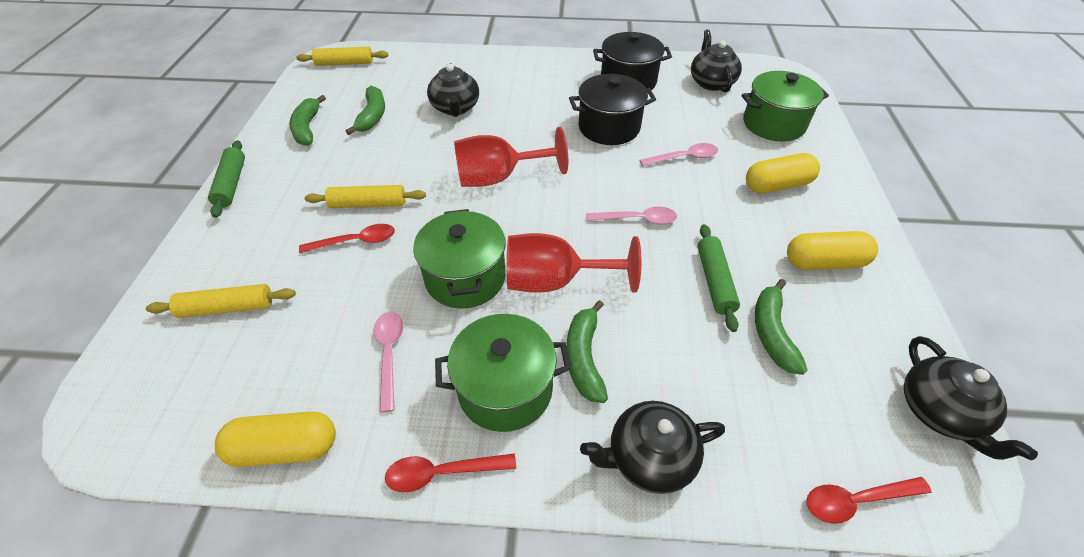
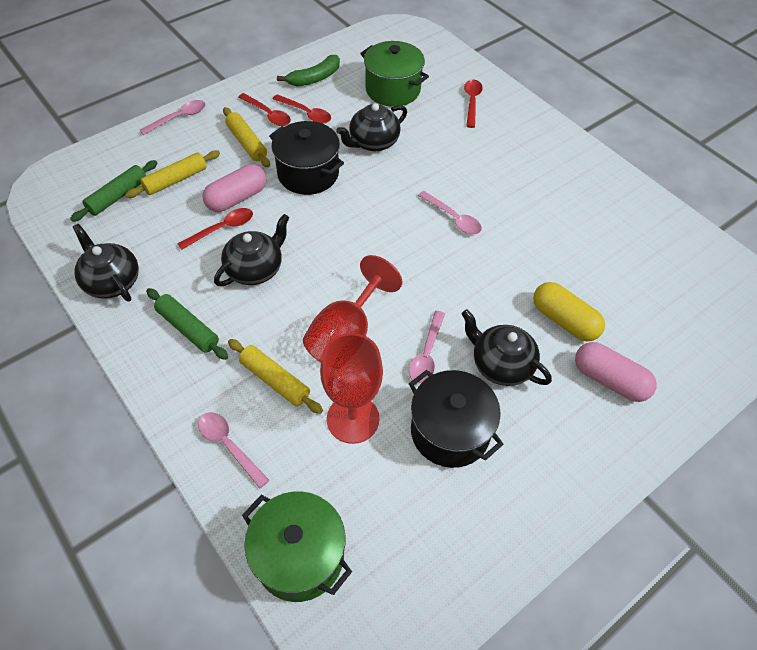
green banana: [289,95,326,146] [346,86,385,135] [566,300,608,403] [755,279,807,375] = 4 -> [277,55,340,86] = 1
green pot: [413,209,506,309] [435,314,571,432] [742,71,829,142] = 3 -> [242,491,352,602] [360,41,429,107] = 2
pink capsule: none = 0 -> [202,164,267,212] [575,342,657,402] = 2
pink spoon: [374,312,404,413] [586,206,677,224] [639,143,718,166] = 3 -> [140,100,205,135] [198,412,269,489] [409,311,445,383] [418,191,482,235] = 4
red spoon: [299,224,395,253] [385,453,516,492] [806,477,931,524] = 3 -> [177,208,253,250] [238,93,291,126] [273,94,331,124] [464,80,483,128] = 4
yellow capsule: [215,411,336,467] [746,153,820,194] [787,231,878,270] = 3 -> [533,282,605,341] = 1

